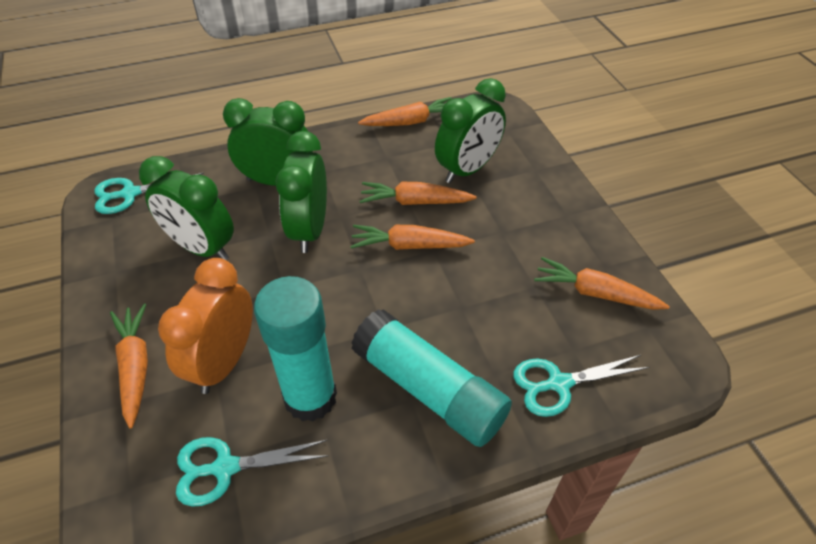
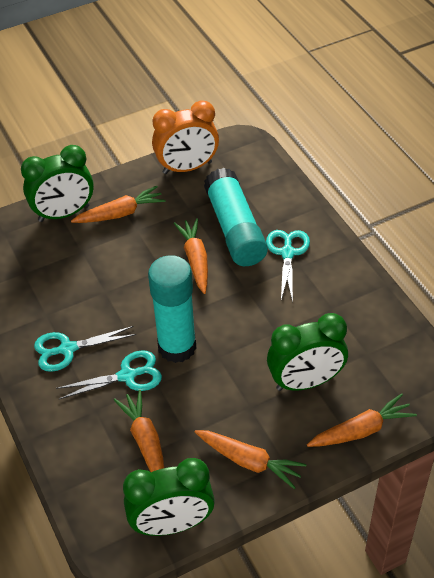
green clock: [139,156,234,260] [223,98,313,186] [275,131,327,253] [435,78,506,183] = 4 -> [21,145,94,222] [123,458,215,536] [267,313,348,391] = 3

